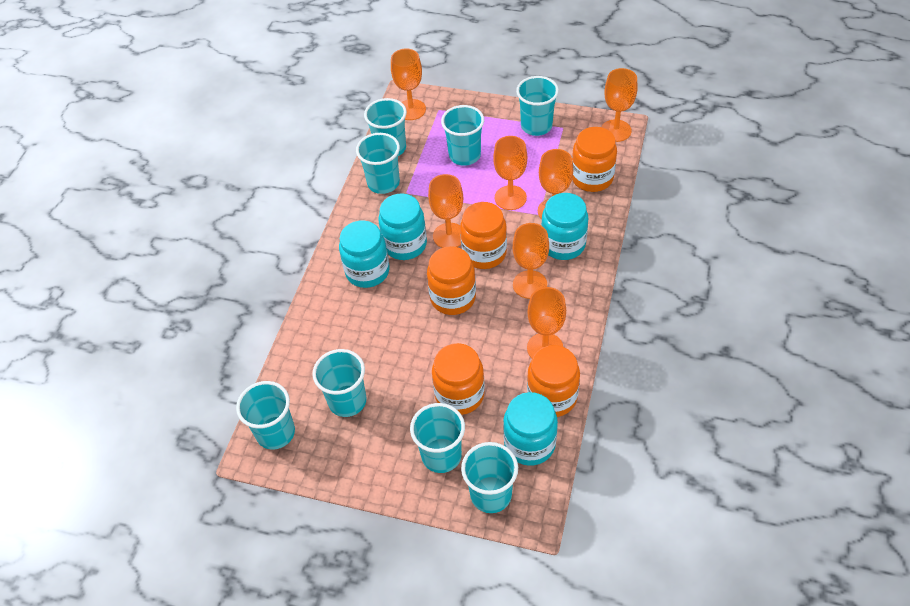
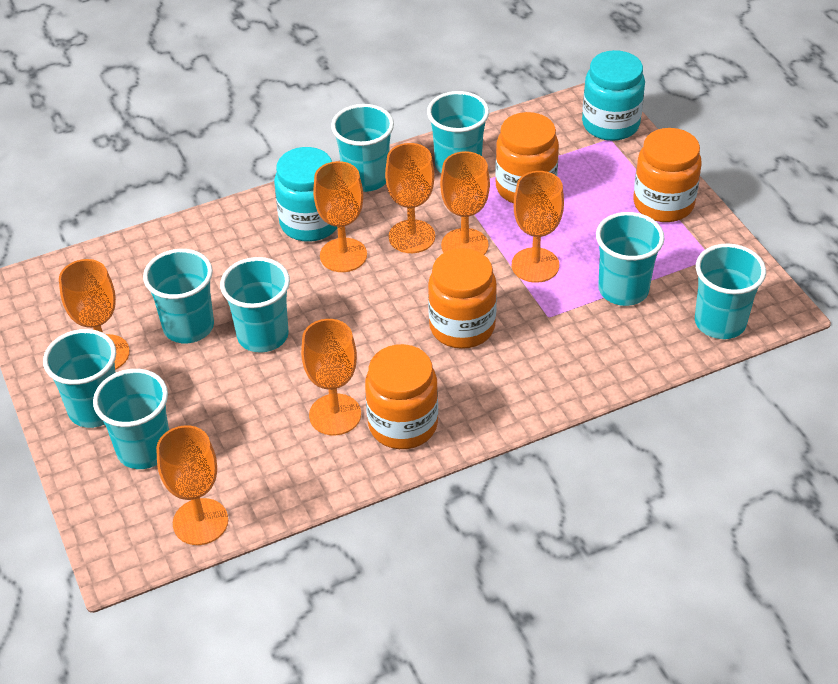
orange jar: [427,246,476,315] [432,343,485,415] [460,202,507,269] [527,345,580,417] [572,127,617,192] = 5 -> [365,344,438,449] [428,248,497,349] [495,112,559,203] [633,128,702,222] = 4
turquoise jar: [339,221,390,288] [378,194,427,260] [503,392,558,466] [541,193,588,260] = 4 -> [274,147,337,242] [582,50,645,141] = 2

